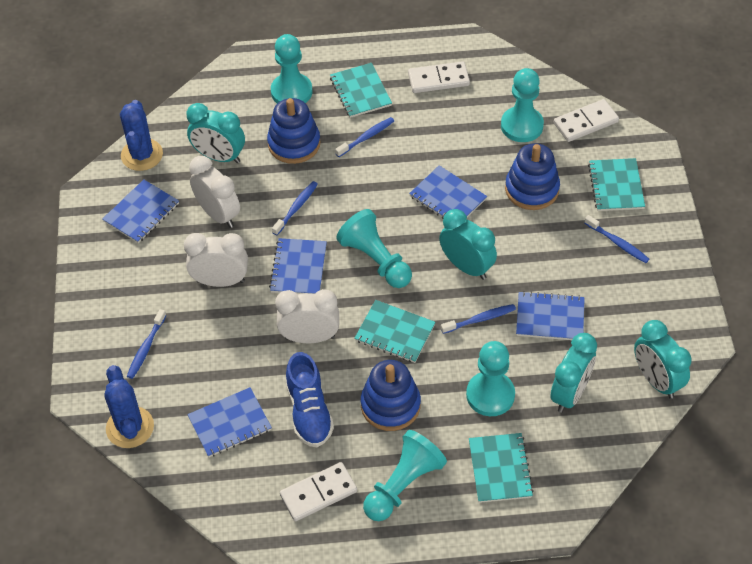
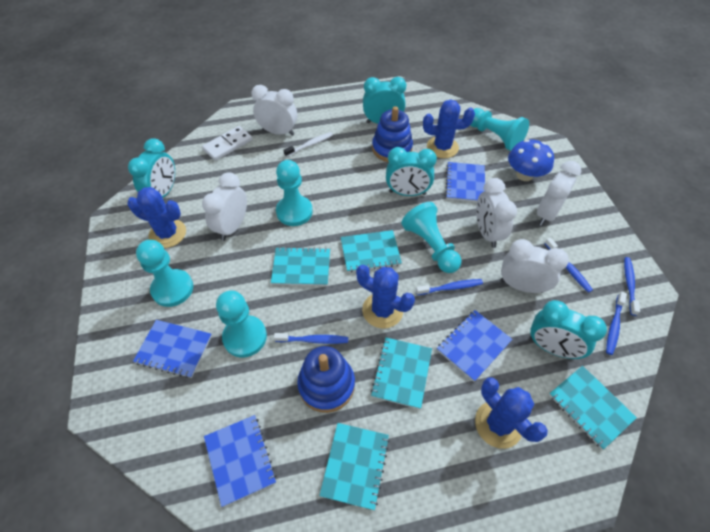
blue cactus: [104,365,154,448] [120,100,163,171] = 2 -> [128,187,186,248] [356,265,415,329] [423,99,475,158] [475,378,548,449] = 4
blue mushroom: none = 0 -> [508,139,554,181] = 1
blue notebook: [102,179,179,243] [187,387,272,457] [269,238,327,294] [409,165,487,219] [516,291,585,340] = 5 -> [133,320,212,378] [204,415,276,507] [437,310,512,381] [445,162,485,202] = 4
blue shoe: [285,352,334,447] = 1 -> none = 0
blue stacking toy: [267,98,321,164] [361,360,421,431] [505,143,560,210] = 3 -> [297,346,355,413] [372,106,413,162] = 2
turquoise notebook: [330,63,392,118] [354,300,435,363] [469,433,534,503] [588,158,645,211] = 4 -> [271,247,330,286] [319,423,390,510] [341,230,402,273] [371,337,432,409] [549,366,637,449] = 5
white clock: [184,233,248,287] [189,156,240,228] [275,289,339,343] = 3 -> [202,172,247,241] [251,85,297,136] [476,178,517,248] [501,239,569,293] [537,161,581,226] = 5
white domino: [280,462,357,521] [408,61,470,93] [554,99,619,142] = 3 -> [202,126,252,161] = 1
white toothbrush: none = 0 -> [284,132,333,157] = 1

